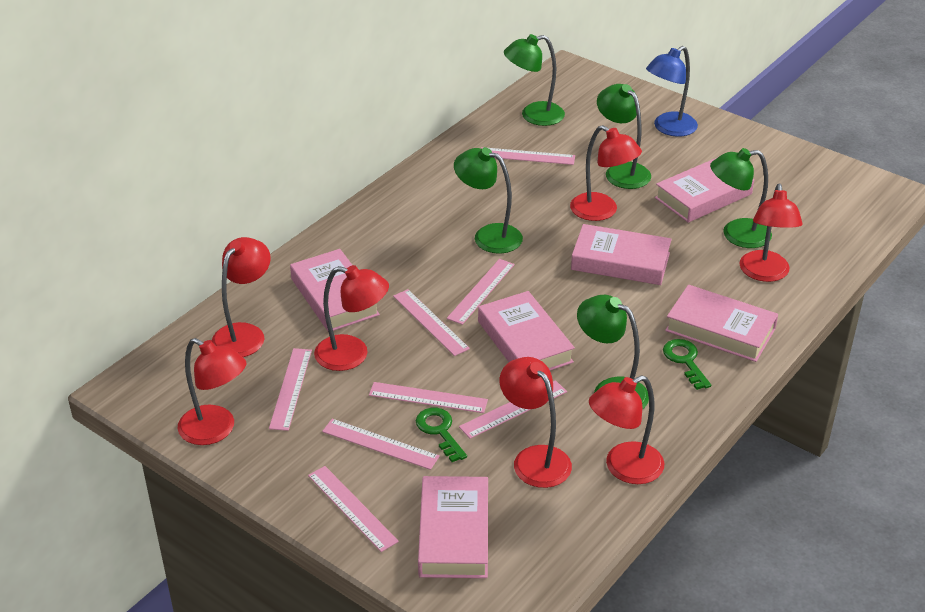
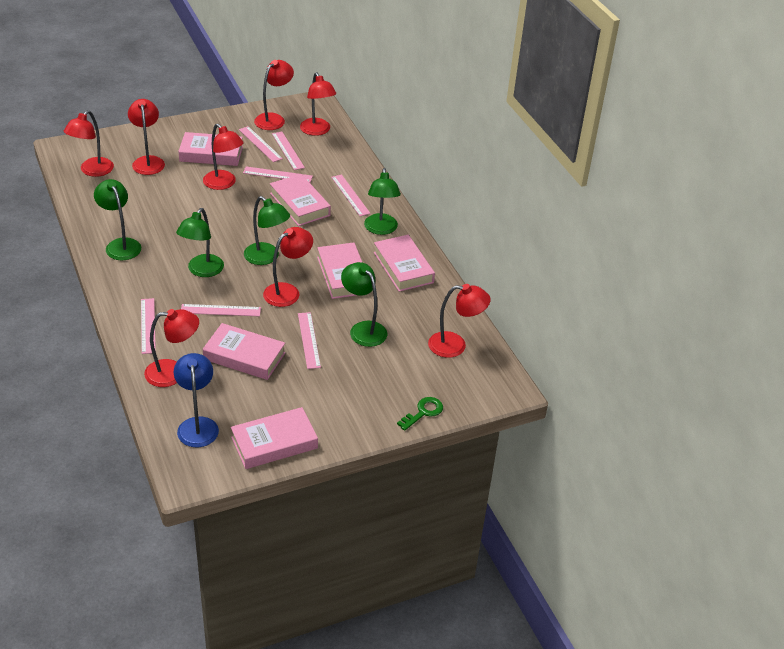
green key: [416,408,467,462] [663,339,711,390] = 2 -> [397,397,443,431] = 1
pink ruler: [269,348,312,431] [308,466,399,552] [322,419,440,470] [369,382,488,413] [393,289,470,356] [447,259,515,325] [459,380,567,439] [481,147,575,165] = 8 -> [141,298,156,354] [181,304,261,316] [239,126,283,162] [243,166,313,183] [272,132,305,170] [298,312,321,369] [331,174,371,216] = 7
red lamp: [178,338,246,445] [212,237,271,357] [314,265,389,371] [500,357,572,488] [570,125,642,221] [589,375,664,484] [740,184,803,282] = 7 -> [63,110,114,177] [128,99,165,175] [144,309,199,387] [203,124,243,190] [254,60,294,130] [263,227,313,307] [300,72,336,136] [428,284,491,358] = 8

